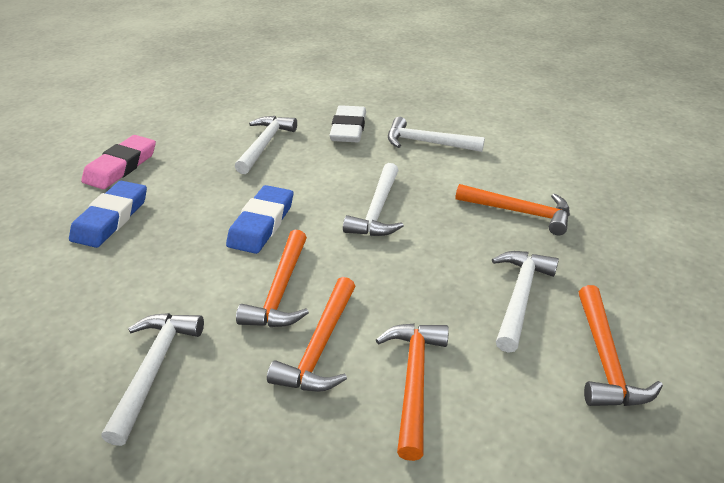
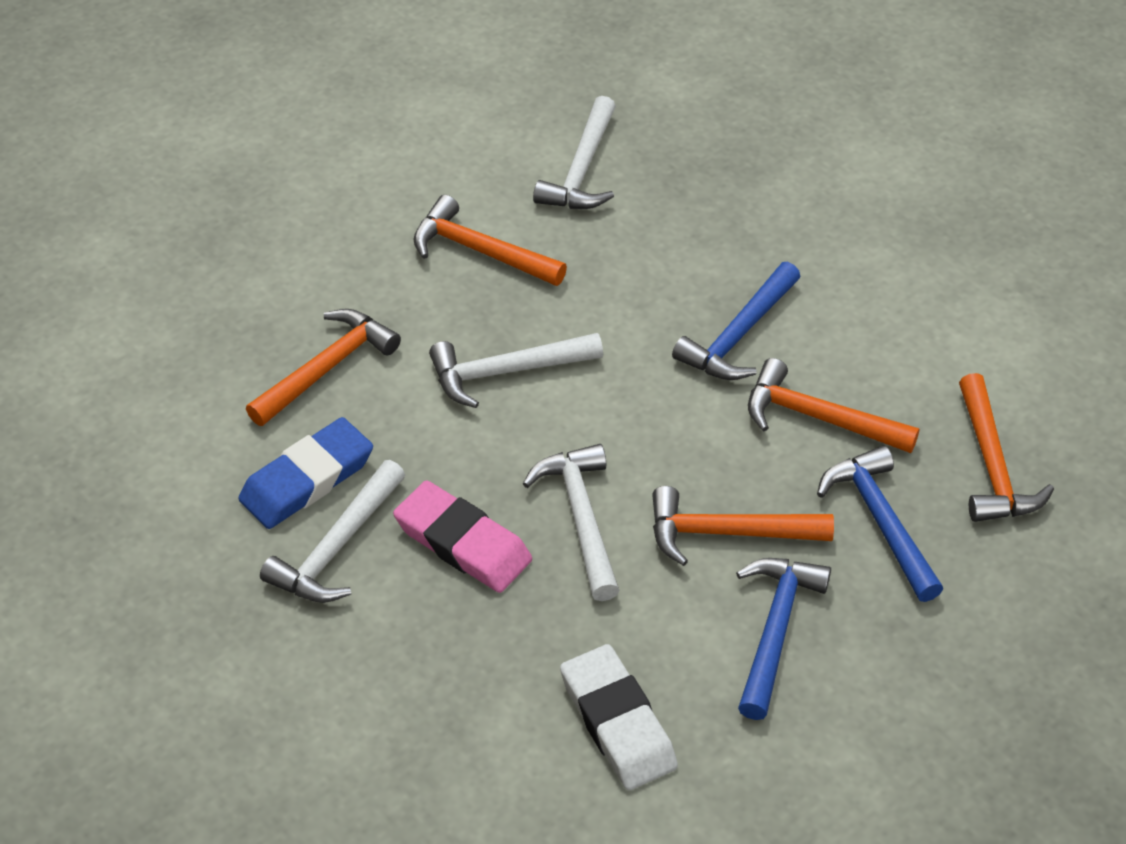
blue eraser: [69,181,147,248] [226,185,293,254] = 2 -> [238,417,373,529] = 1
blue hammer: none = 0 -> [672,262,800,380] [736,558,831,720] [817,446,943,602] = 3
white hammer: [101,313,204,446] [235,116,297,174] [343,163,404,236] [388,117,485,152] [492,251,559,353] = 5 -> [260,460,405,603] [429,333,603,408] [523,444,619,601] [533,96,616,209] = 4

